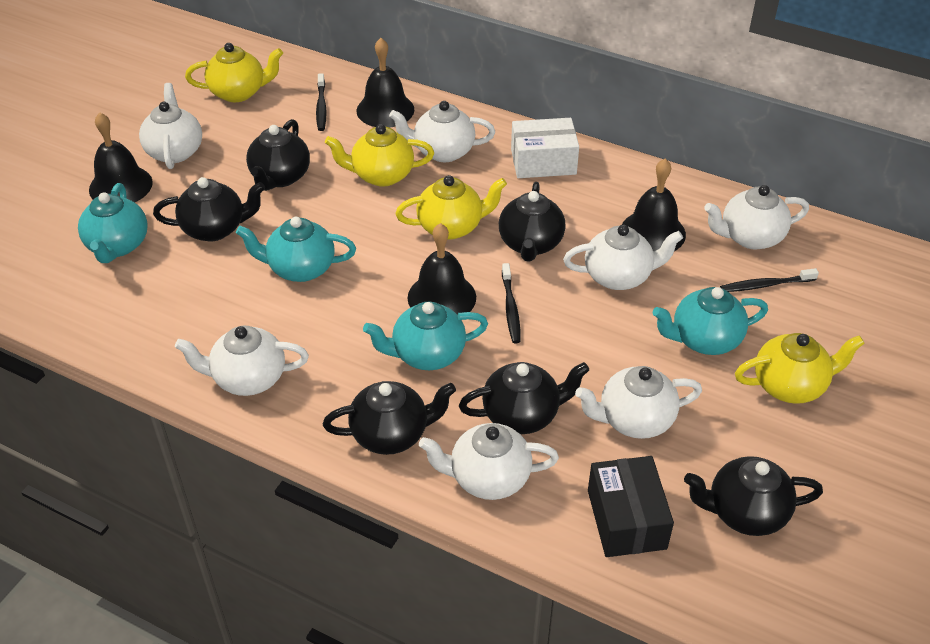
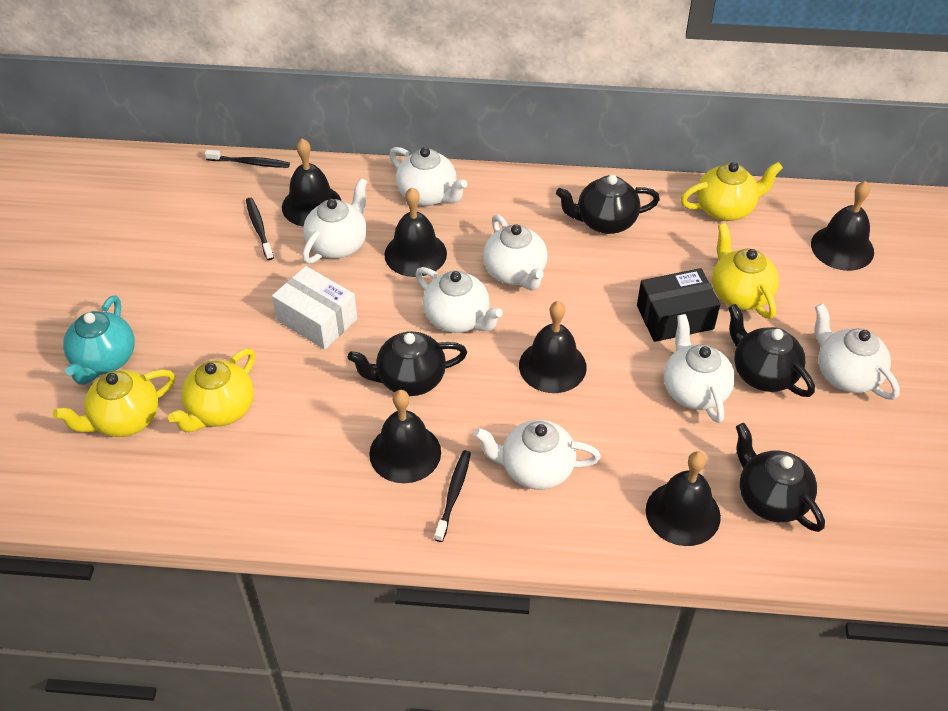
black bell: [89,112,153,202] [356,38,414,128] [408,223,476,315] [622,159,686,251] = 4 -> [282,139,342,227] [369,390,441,483] [384,187,447,277] [519,301,587,393] [646,451,721,546] [811,181,874,271] = 6
black teapot: [153,177,265,241] [246,119,310,191] [323,381,456,455] [459,362,589,434] [499,182,566,262] [684,456,823,536] = 6 -> [348,331,467,396] [556,175,660,234] [728,304,815,397] [736,423,825,532] = 4
turquoise teapot: [78,183,148,263] [236,217,356,282] [363,302,488,370] [653,287,768,355] = 4 -> [63,296,135,385] = 1

